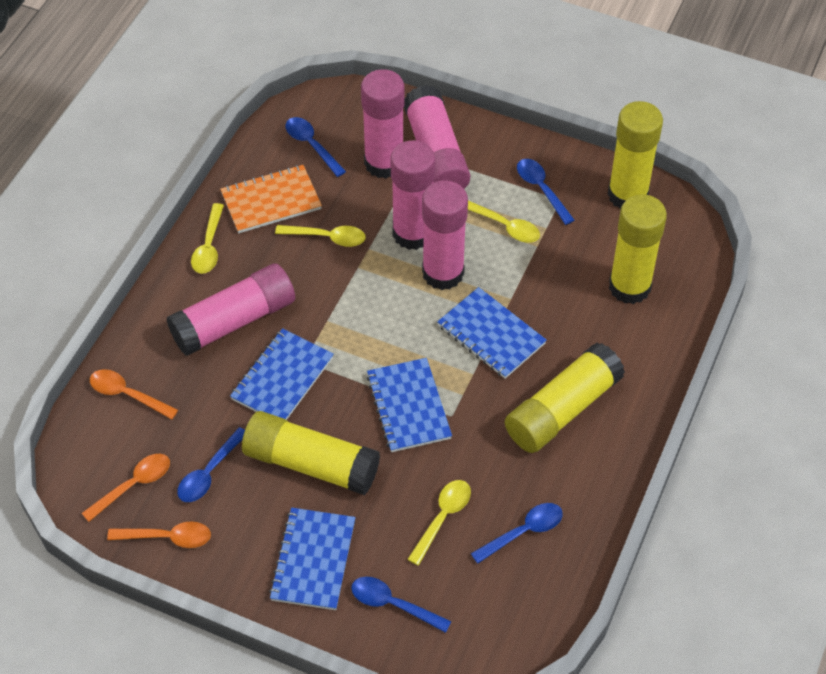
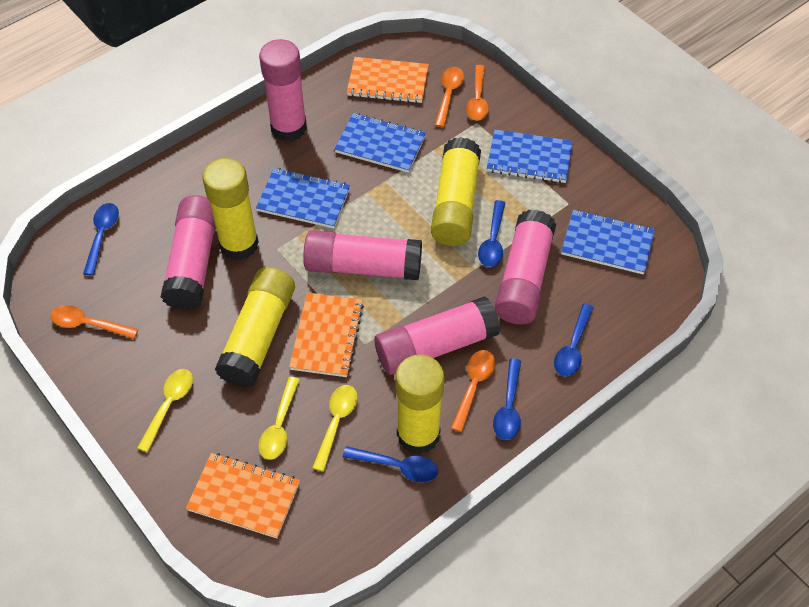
orange notebook: [220,165,322,233] = 1 -> [186,453,300,538] [289,292,364,377] [347,57,429,103] = 3
orange spoon: [82,454,170,522] [90,369,178,419] [107,521,211,548] = 3 -> [50,305,138,339] [435,67,464,127] [451,350,495,432] [466,65,489,121] = 4
yellow spoon: [191,203,224,274] [275,225,366,247] [407,480,471,566] [468,200,540,243] = 4 -> [137,369,193,452] [259,377,300,460] [312,385,357,472] = 3

